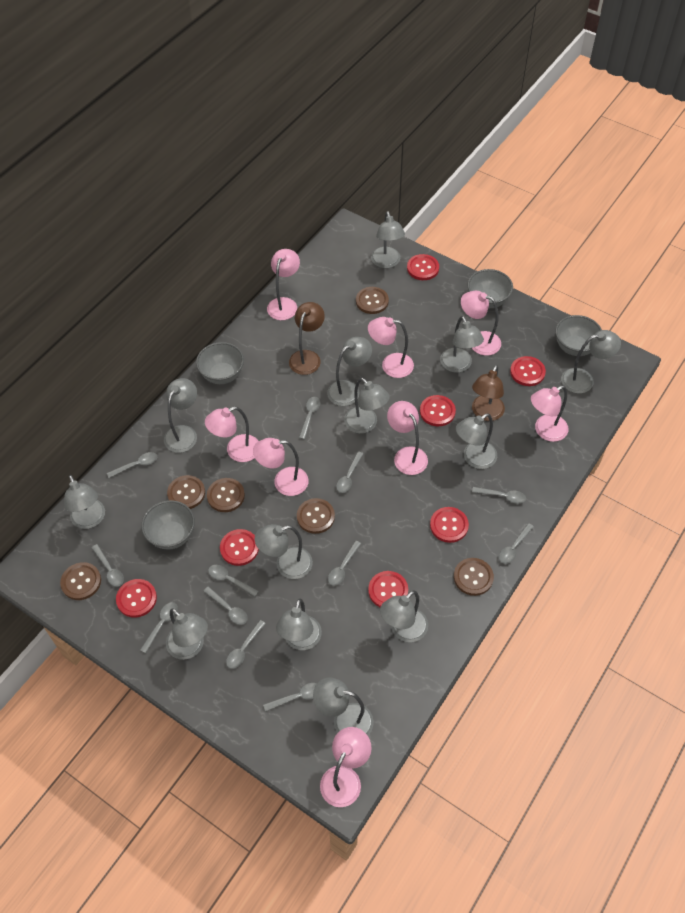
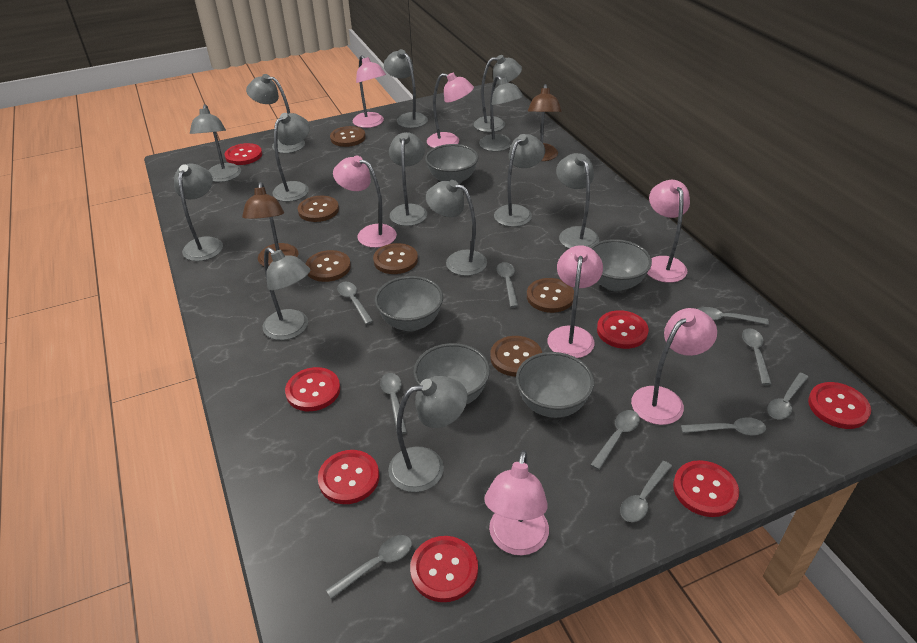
grey bowl: [141,500,195,550] [196,342,244,384] [468,269,513,308] [555,315,602,356] = 4 -> [375,276,443,331] [414,343,490,404] [425,144,479,185] [516,352,594,418] [590,239,652,292] = 5
grey spoon: [92,544,124,587] [107,452,157,478] [140,602,178,653] [204,586,248,625] [208,565,259,596] [226,620,266,669] [263,683,317,712] [299,397,320,439] [328,541,361,586] [336,451,363,493] [472,487,526,504] [499,523,534,564] = 12 -> [326,535,412,599] [337,282,373,325] [380,373,407,434] [497,262,518,308] [590,410,640,470] [620,461,672,522] [681,417,766,436] [698,307,769,325] [742,328,771,385] [767,373,809,420] = 10
pink lamp: [205,407,258,462] [253,438,309,496] [267,249,300,320] [320,727,372,807] [368,317,414,378] [387,401,428,475] [461,291,501,356] [531,386,568,442] = 8 -> [333,156,397,248] [353,55,386,128] [427,73,474,148] [484,450,549,556] [547,245,603,358] [631,308,717,425] [647,180,690,283] = 7

